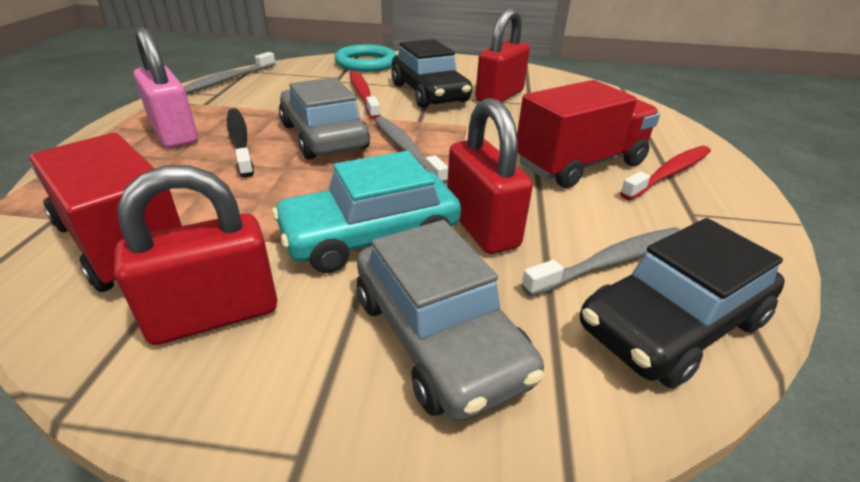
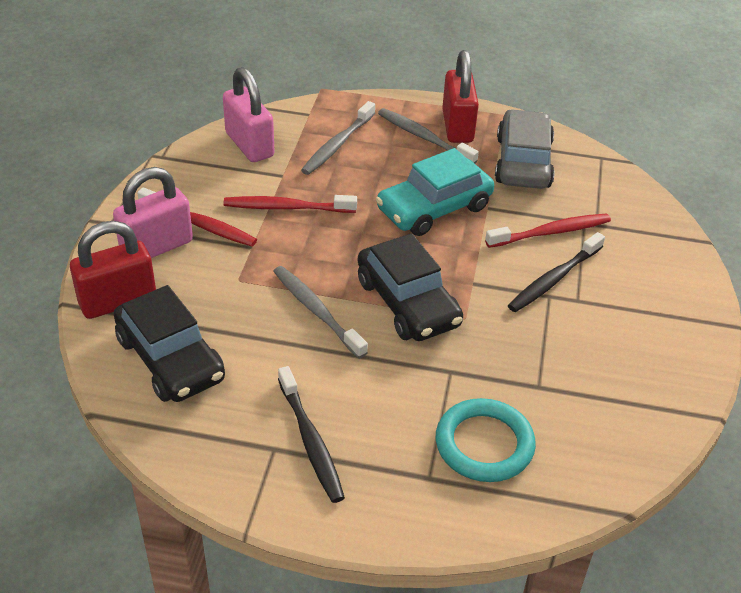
black toothbrush: [227,108,254,178] = 1 -> [278,366,345,503] [508,232,605,312] = 2
grey car: [279,77,370,159] [357,220,544,422] = 2 -> [495,109,555,189] = 1
pink padlock: [134,27,198,148] = 1 -> [113,167,193,258] [223,67,275,162] = 2
red padlock: [114,165,277,345] [447,98,533,254] [475,8,530,102] = 3 -> [70,221,156,319] [442,50,479,143] = 2
red toothbrush: [350,71,380,120] [620,146,711,200] = 2 -> [137,187,257,247] [223,195,357,213] [485,213,611,248] = 3
red truck: [29,133,182,292] [517,80,660,188] = 2 -> none = 0

